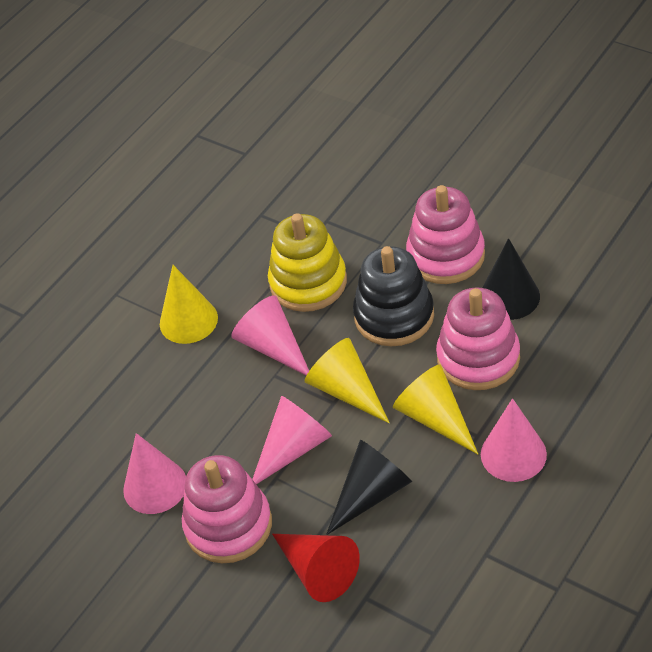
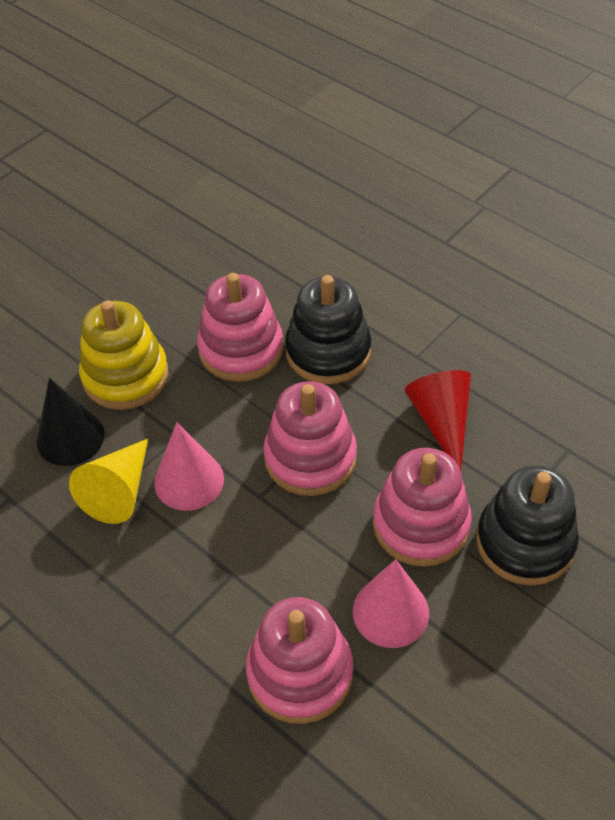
black cone: [326,440,412,535] [482,238,540,320] = 2 -> [37,378,105,466] = 1
black stacking toy: [353,246,434,346] = 1 -> [285,275,371,384] [476,465,579,586] = 2
pink cone: [123,433,186,514] [231,296,309,375] [252,396,332,484] [481,398,547,482] = 4 -> [154,422,224,511] [353,559,429,648] = 2
pink stacking toy: [182,455,272,563] [406,185,485,284] [436,288,520,390] = 3 -> [197,273,283,382] [246,597,353,724] [263,381,357,496] [373,448,472,567] = 4
yellow cone: [160,265,218,344] [305,338,390,423] [393,365,478,454] = 3 -> [69,439,148,524] = 1

